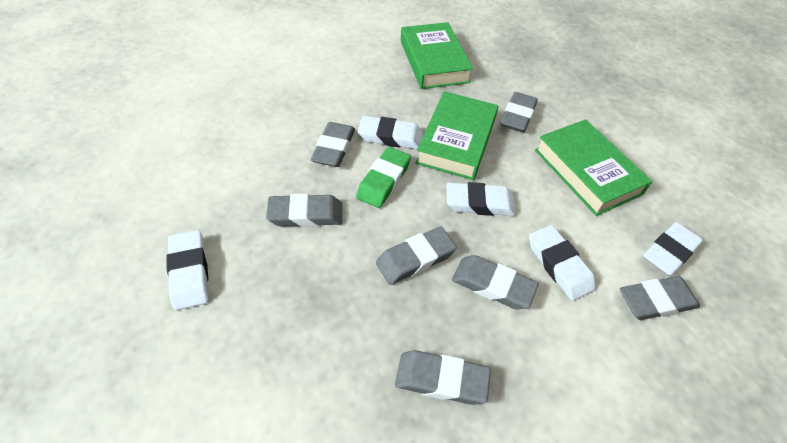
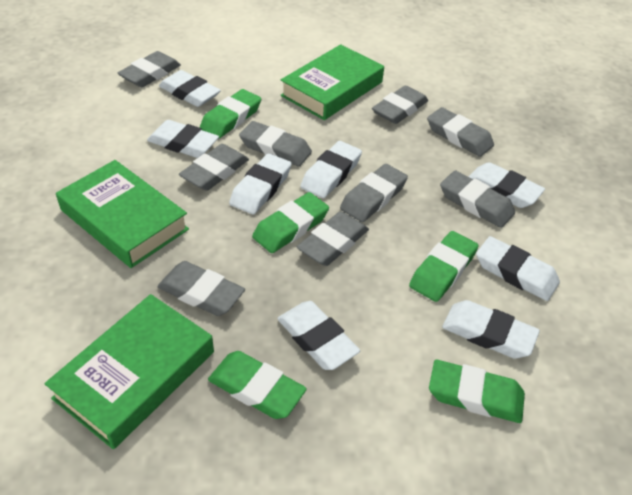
green eraser: [356,147,411,208] = 1 -> [200,89,261,139] [208,351,307,419] [252,192,329,253] [409,231,479,302] [429,360,525,423] = 5
grey eraser: [266,194,342,227] [311,122,355,167] [376,226,457,285] [395,350,491,405] [452,255,539,309] [500,92,538,132] [620,276,700,320] = 7 -> [118,51,181,87] [158,261,245,316] [179,144,249,191] [239,121,312,167] [297,211,369,266] [340,164,408,222] [372,86,428,124] [427,107,494,157] [440,171,515,228] = 9
white eraser: [166,230,208,310] [358,116,423,149] [447,182,516,216] [529,225,596,301] [643,222,703,276] = 5 -> [147,120,219,158] [159,70,221,107] [229,153,292,214] [277,301,360,370] [300,141,362,198] [442,300,540,359] [469,162,545,208] [476,236,560,301] = 8

